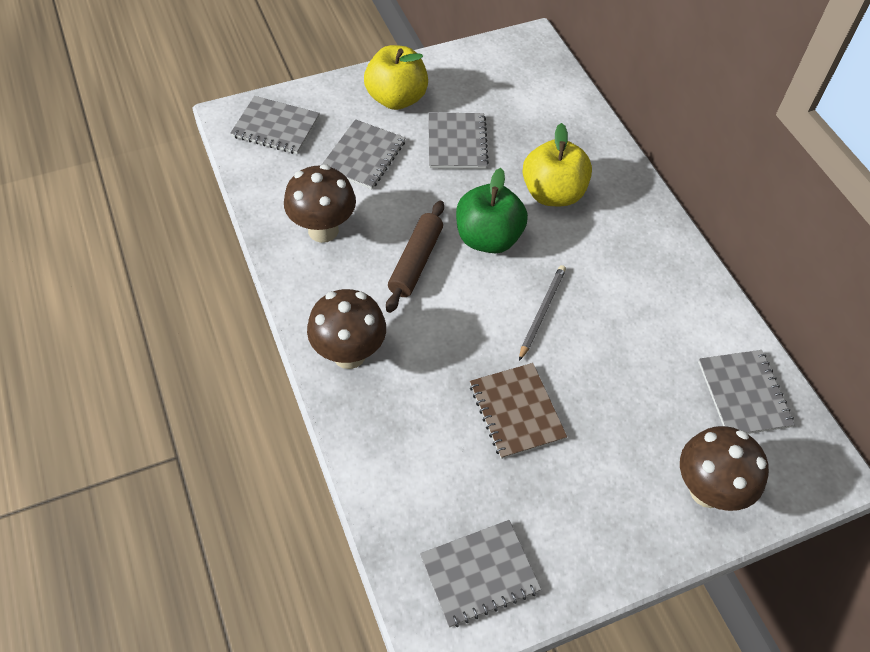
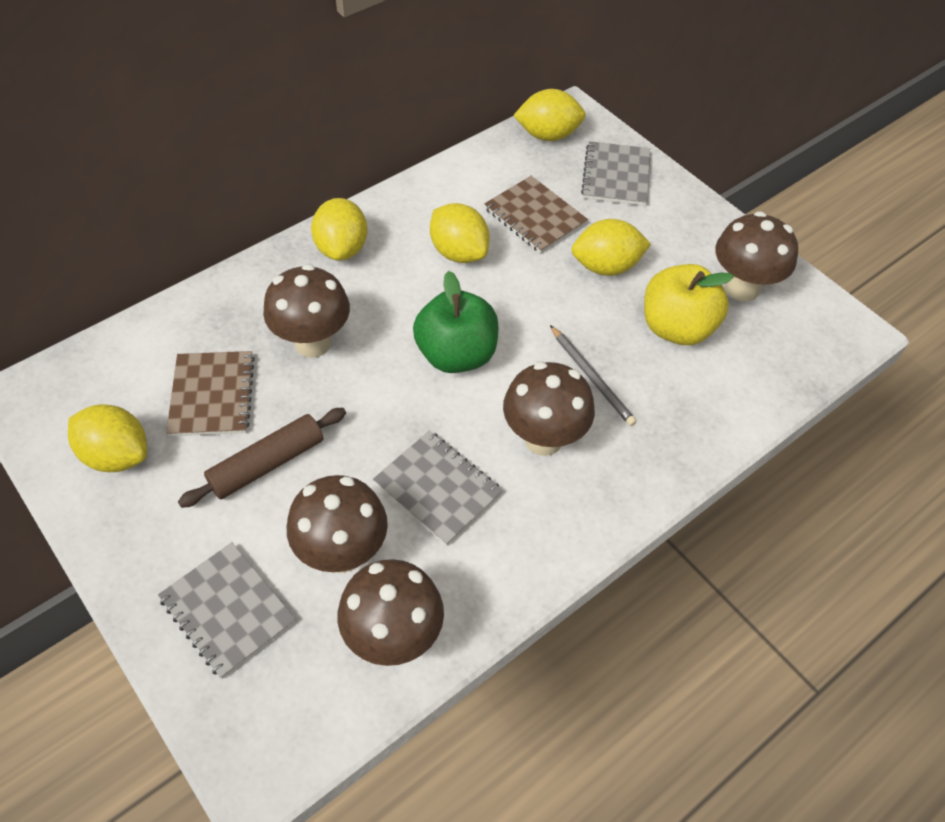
brown mushroom: [284,164,356,243] [307,289,386,369] [680,426,769,511] = 3 -> [263,264,350,358] [287,475,388,573] [338,559,444,666] [503,362,595,456] [716,211,798,302] = 5
brown notebook: [470,363,567,459] = 1 -> [166,351,255,436] [484,176,588,253] = 2
grey notebook: [230,96,320,154] [322,119,405,189] [420,520,541,628] [428,113,489,169] [698,350,795,434] = 5 -> [158,542,296,679] [373,431,503,546] [581,141,650,206] = 3
yellow apple: [364,45,428,110] [523,123,592,206] = 2 -> [644,264,734,345] = 1
yellow lemon: none = 0 -> [68,404,147,472] [311,198,368,261] [430,203,490,263] [513,89,586,141] [571,219,651,276] = 5

